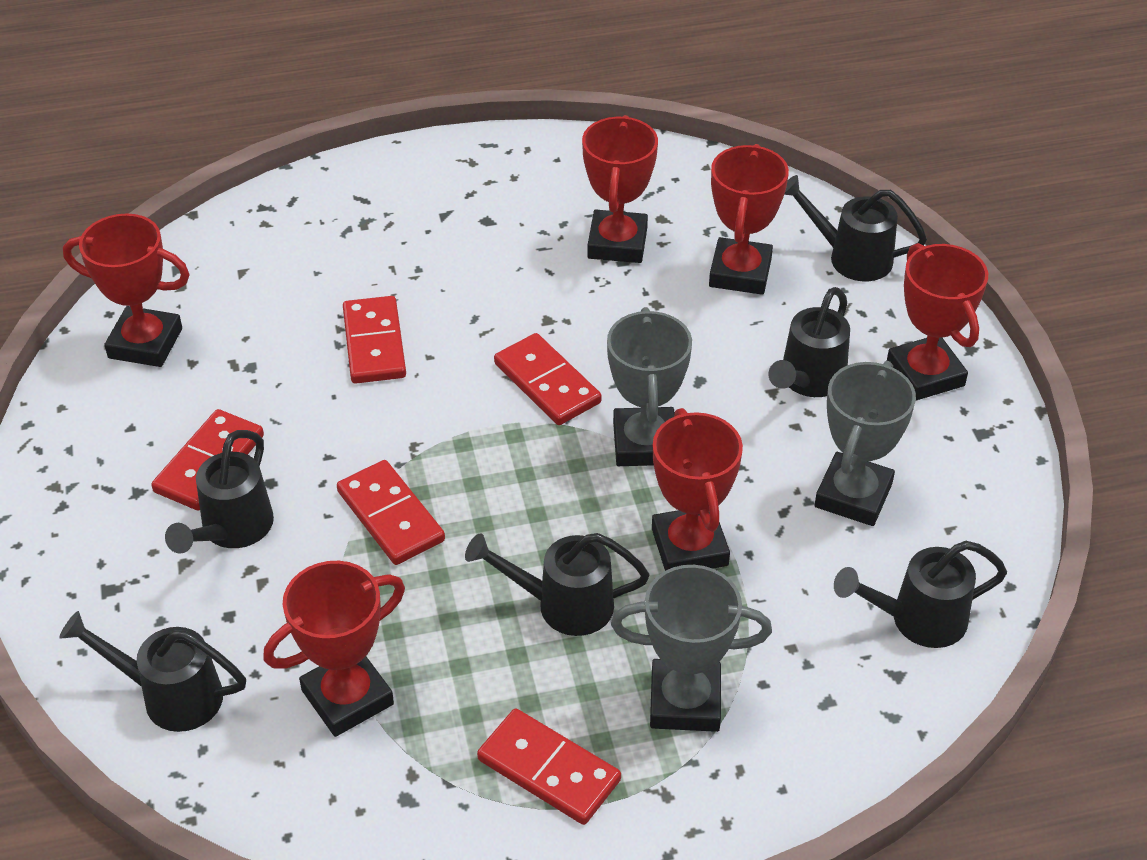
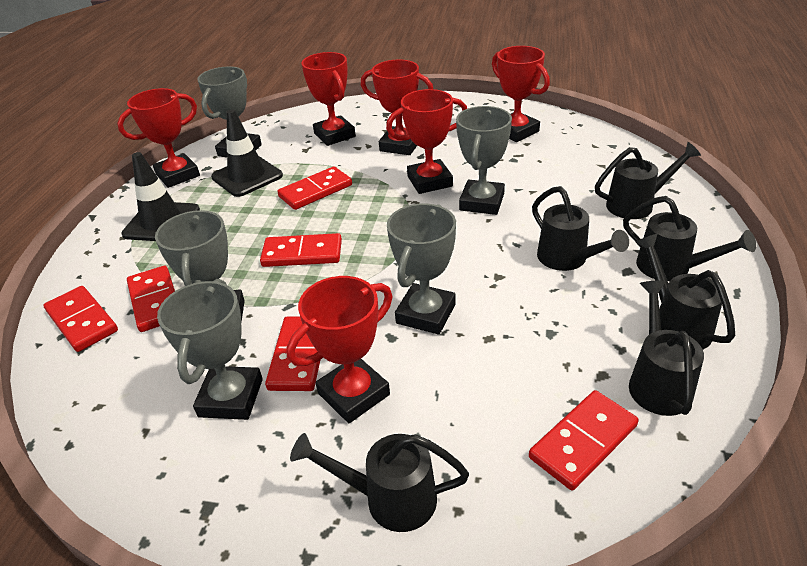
black traffic cone: none = 0 -> [121,152,200,241] [211,109,283,197] = 2
grey trophy: [607,307,692,466] [611,565,772,732] [815,361,916,526] = 3 -> [155,210,245,322] [157,279,263,420] [197,66,262,158] [387,203,456,335] [456,106,512,215] = 5
red domino: [151,409,264,511] [337,460,445,565] [343,296,406,384] [477,709,621,825] [494,333,602,425] = 5 -> [44,286,118,352] [127,266,175,332] [260,233,342,267] [265,316,320,391] [277,166,352,210] [529,390,639,491] = 6

